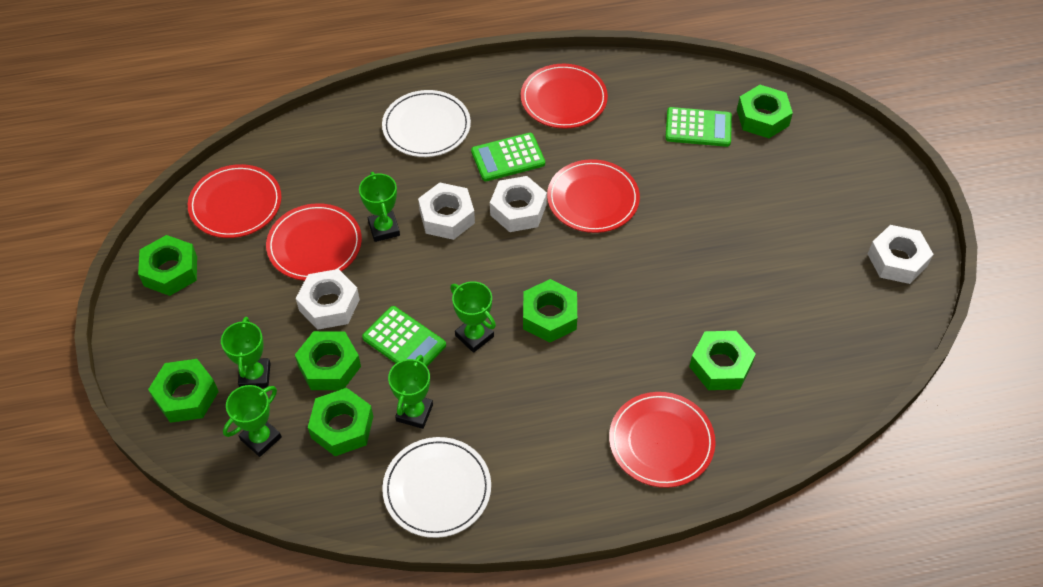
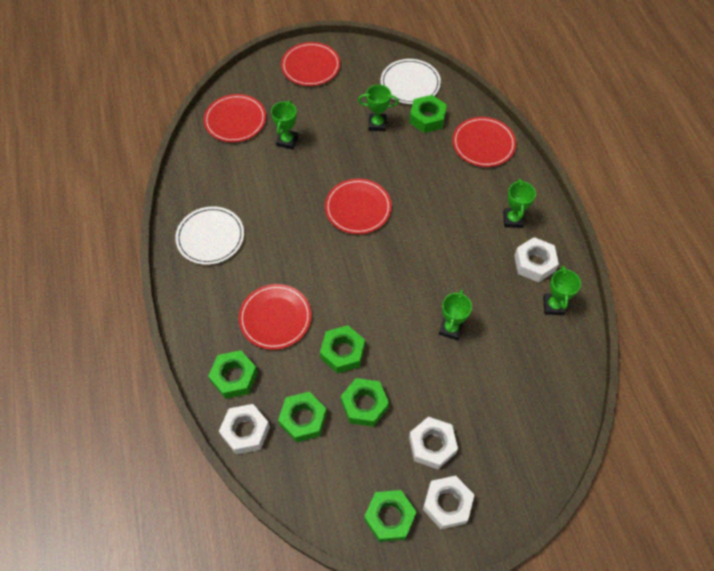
green calculator: [362,306,446,366] [471,133,545,181] [665,107,732,147] = 3 -> none = 0
green nut: [138,235,197,296] [148,359,219,423] [295,331,361,390] [308,388,373,456] [523,279,577,343] [689,331,756,390] [737,85,793,138] = 7 -> [208,350,258,399] [278,392,327,442] [320,325,365,374] [341,378,389,427] [364,490,416,542] [409,95,447,133] = 6

